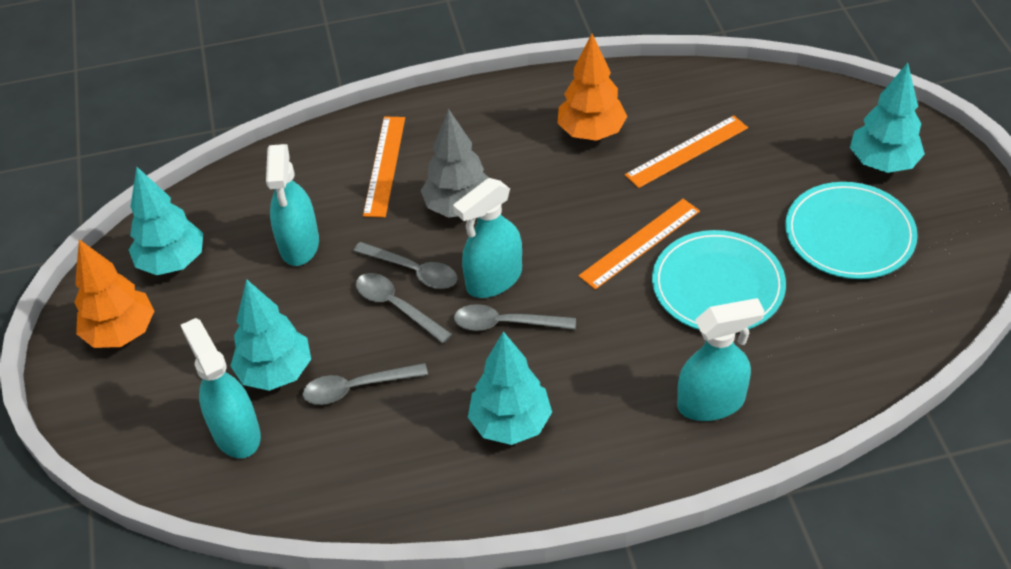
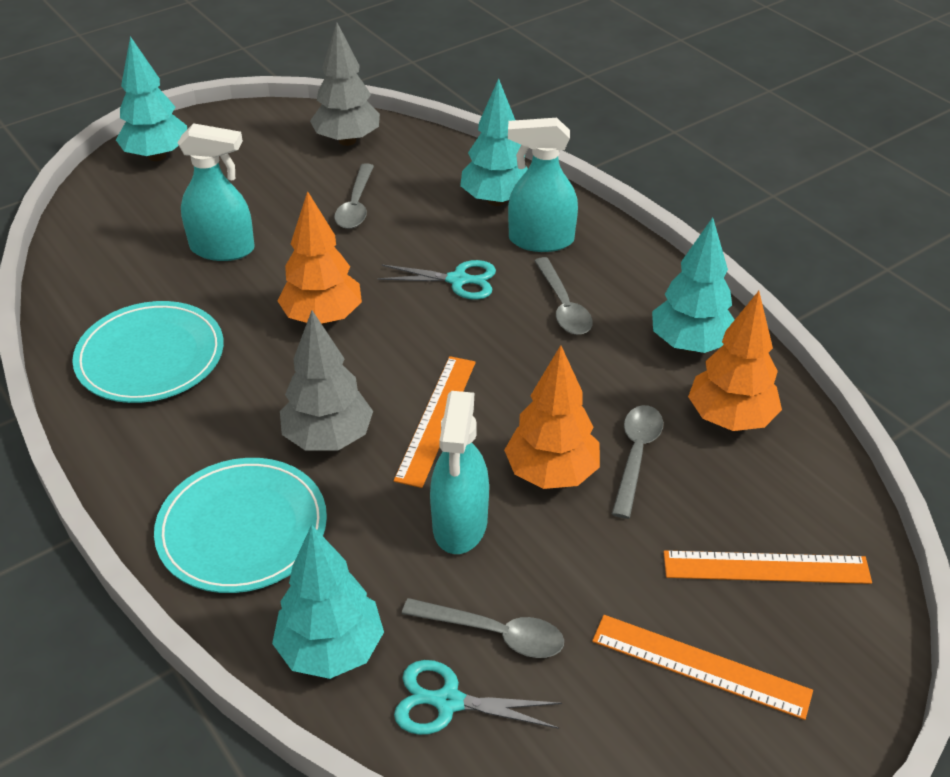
grey tree: [421,109,489,218] = 1 -> [280,311,373,450] [310,23,380,146] = 2
orange tree: [74,239,154,348] [557,34,627,141] = 2 -> [277,191,362,325] [504,345,600,489] [688,291,782,431] = 3
turquoise scissors: none = 0 -> [378,260,496,300] [394,660,562,735] = 2
turquoise spray bottle: [181,318,261,458] [266,144,319,266] [453,178,522,298] [677,298,764,421] = 4 -> [178,123,255,261] [430,391,489,554] [508,118,578,252] = 3

